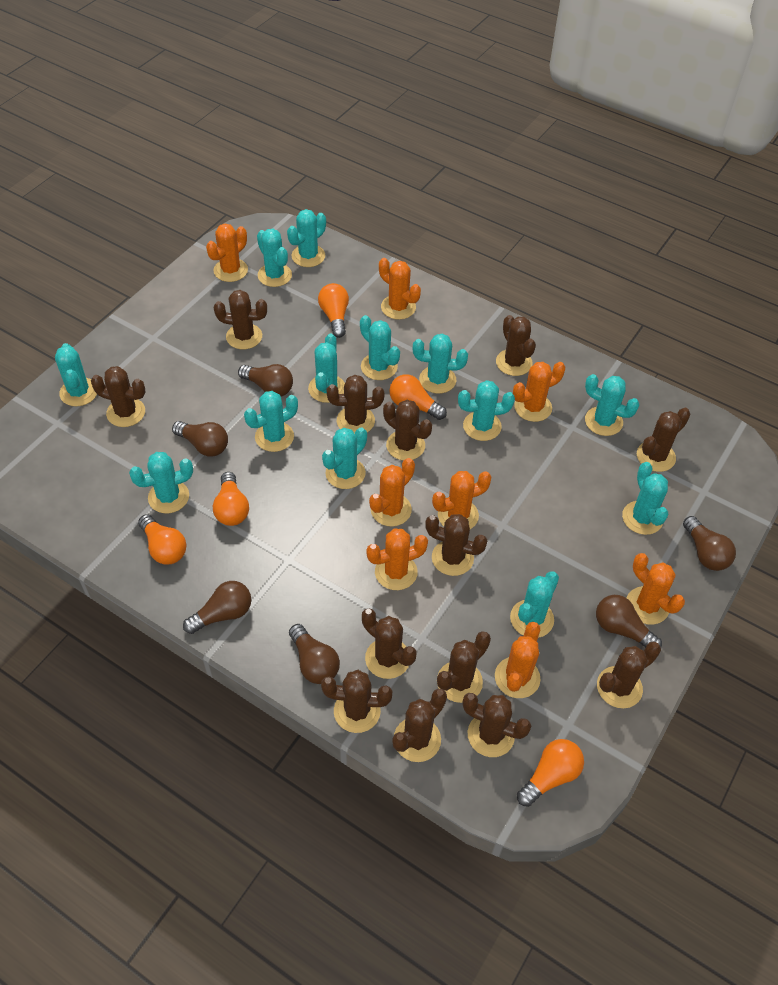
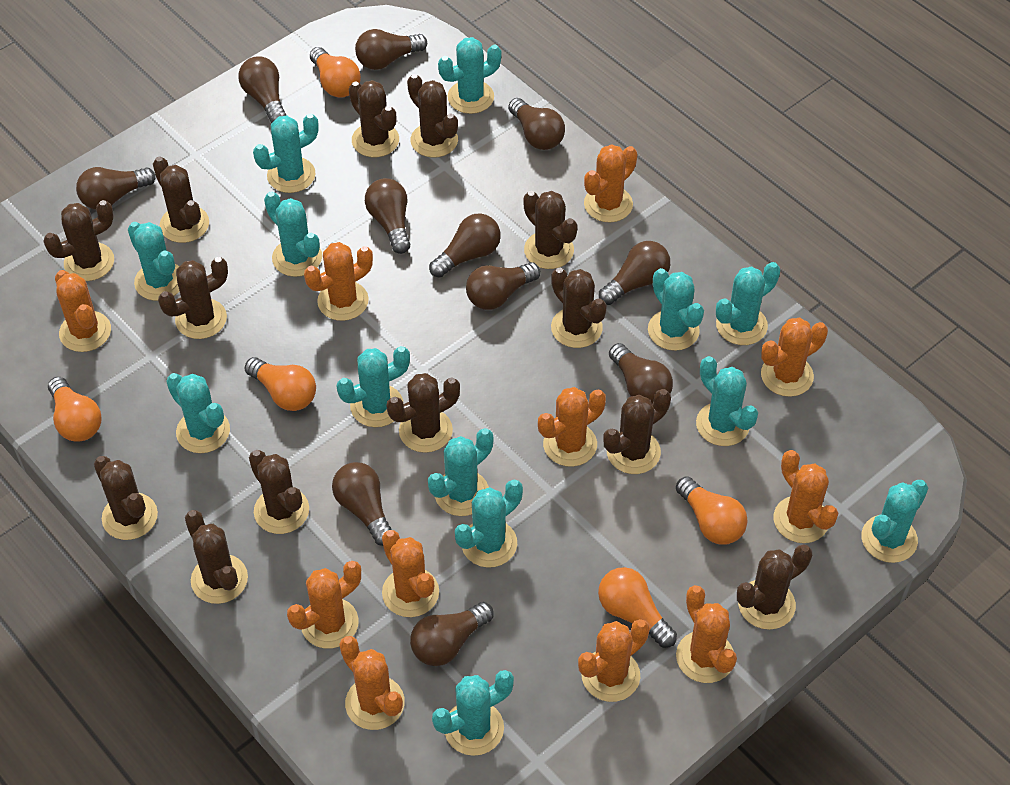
brown light bulb: [172,421,228,457] [183,581,251,634] [238,364,293,397] [289,624,340,684] [596,595,662,648] [683,516,736,571] = 6 -> [76,167,155,210] [238,56,286,123] [332,462,391,546] [355,29,427,70] [365,178,410,254] [410,602,493,666] [429,213,500,278] [466,262,540,310] [508,98,565,150] [599,241,670,305] [609,343,673,404] = 11
orange cactus: [206,224,248,282] [366,529,428,590] [369,458,415,527] [379,258,421,320] [432,471,491,529] [495,622,541,698] [513,362,565,422] [627,553,685,625] = 8 -> [55,270,111,352] [287,561,361,649] [304,242,373,321] [339,636,405,730] [382,530,439,617] [538,387,606,467] [578,619,650,702] [584,144,637,222] [676,585,737,683] [761,318,828,397] [774,450,838,543] = 11

